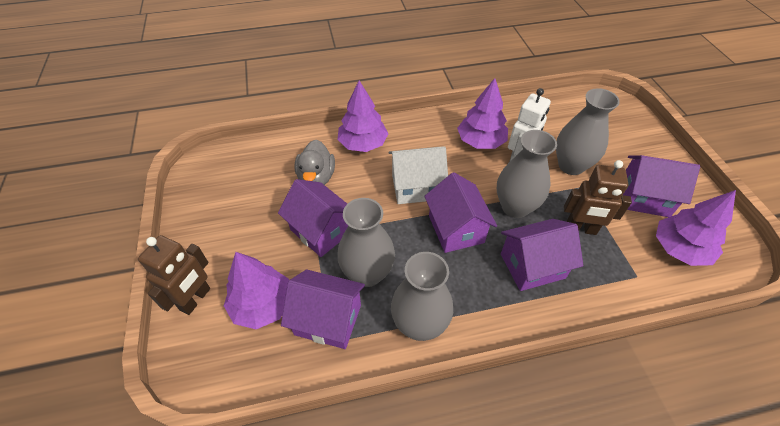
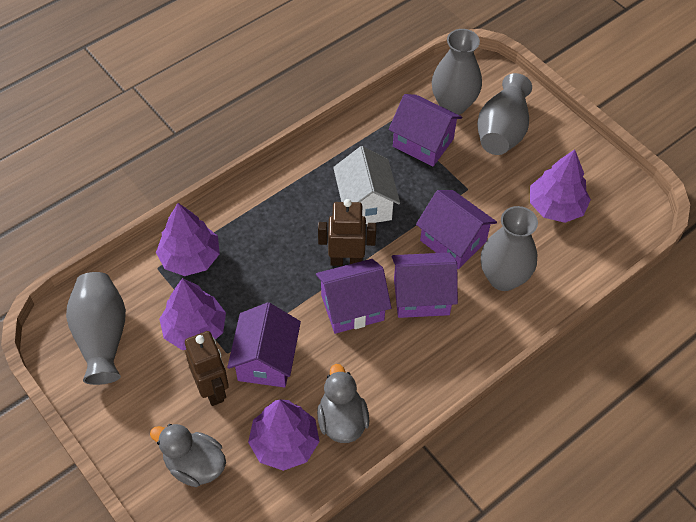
grey duck: [294,140,335,185] = 1 -> [150,424,226,487] [317,364,369,443] = 2
white robot: [508,88,551,162] = 1 -> none = 0

